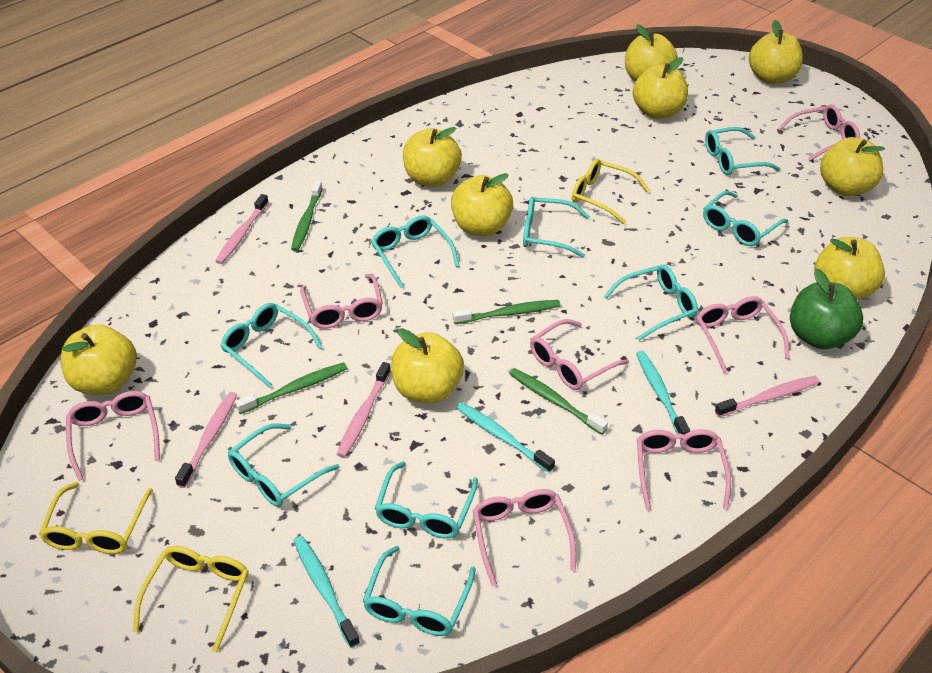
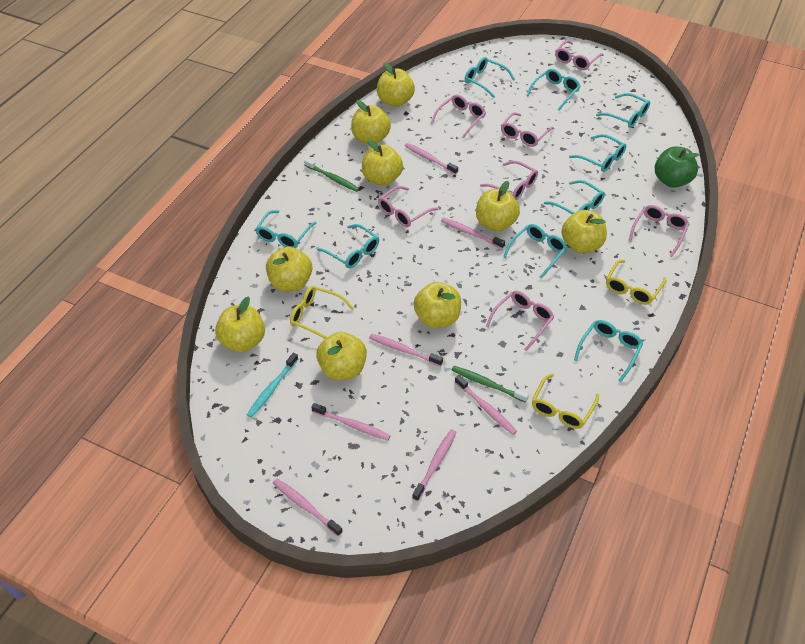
green toothbrush: [235,362,348,414] [291,181,323,251] [453,300,561,324] [509,368,608,435] = 4 -> [304,158,359,192] [452,366,529,403] = 2
pink toothbrush: [175,392,237,488] [215,194,269,264] [337,362,391,458] [715,376,820,417] = 4 -> [273,478,343,536] [311,403,391,441] [369,334,443,366] [405,143,458,175] [412,429,457,501] [441,217,505,249] [455,375,517,435] = 7
turquoise toothbrush: [294,536,360,648] [456,402,555,473] [636,351,690,435] = 3 -> [247,353,298,418] = 1

